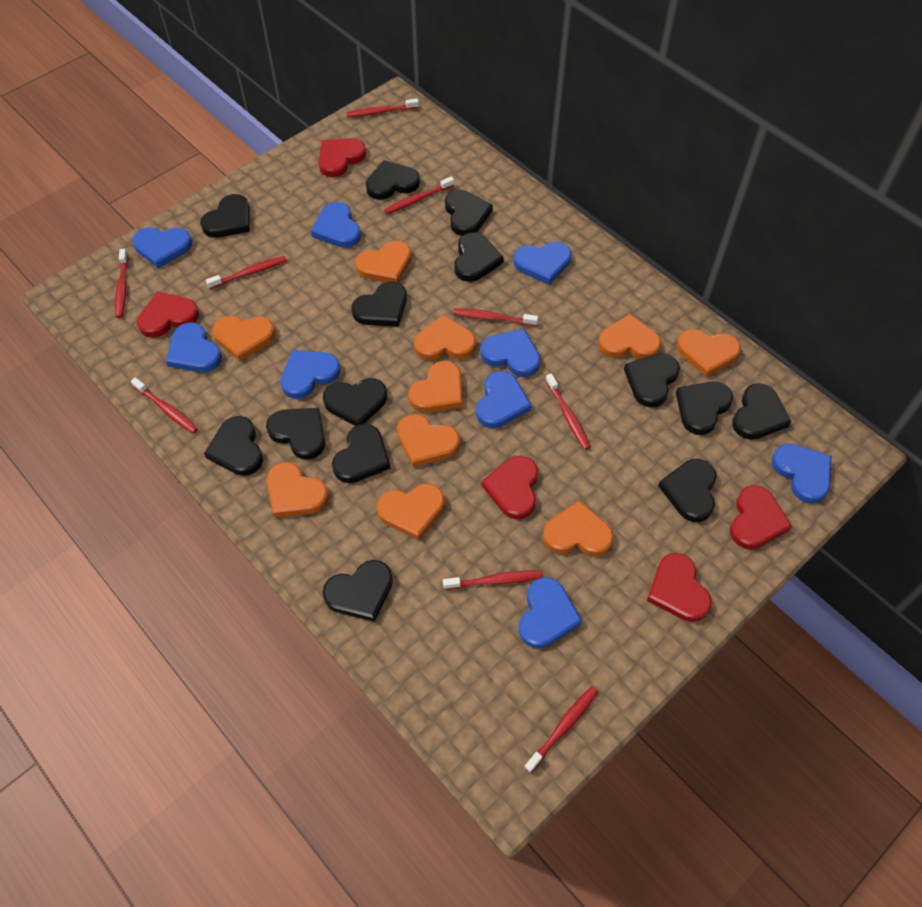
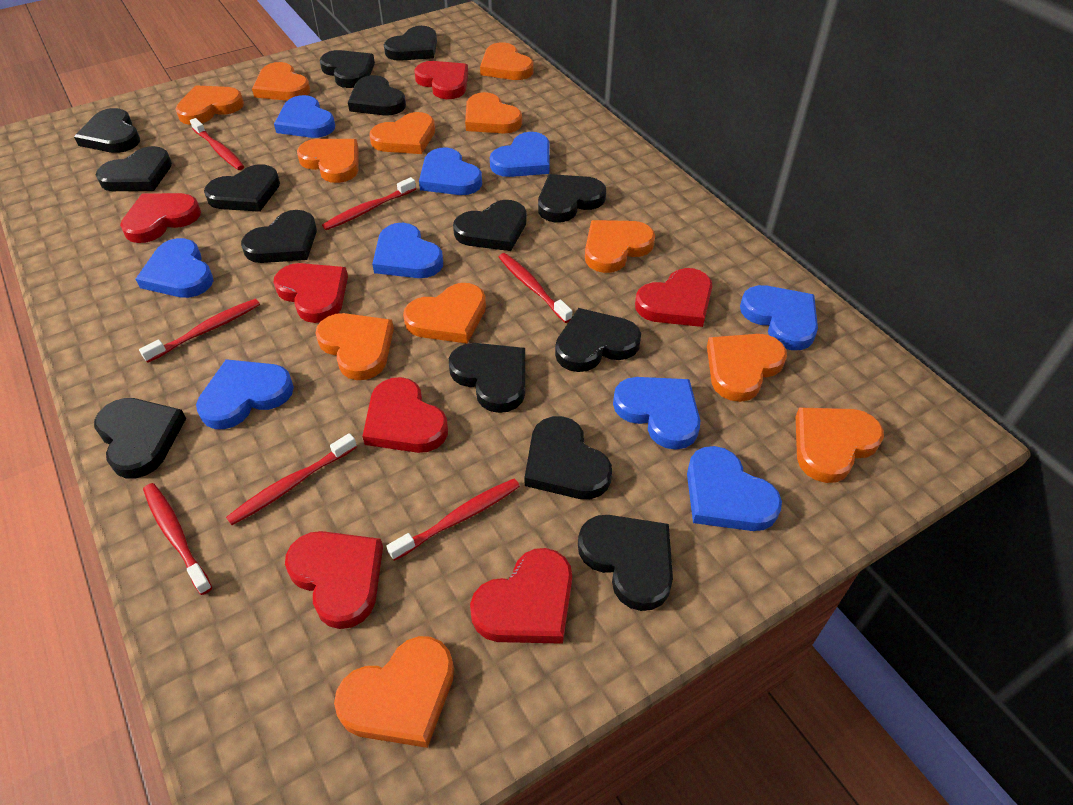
orange heart: [212,316,275,361] [267,462,329,517] [355,241,412,283] [377,484,444,540] [397,414,460,467] [408,361,462,413] [414,315,476,361] [543,500,614,557] [598,314,661,359] [677,329,741,377] = 10 -> [175,85,244,125] [252,62,311,101] [297,139,359,183] [315,313,394,380] [334,636,454,748] [369,112,435,154] [403,283,486,343] [465,92,522,134] [480,42,533,80] [585,220,655,273] [707,334,787,402] [796,408,884,483] = 12
red heart: [137,291,199,338] [318,138,366,177] [482,456,538,519] [647,553,712,622] [730,485,792,550] = 5 -> [120,193,201,243] [273,263,348,323] [285,531,383,629] [362,377,448,453] [415,61,468,99] [470,548,572,644] [635,268,712,327] = 7
red toothbrush: [115,249,128,318] [131,377,198,433] [206,256,287,289] [346,99,419,117] [384,176,454,214] [443,571,543,590] [453,309,538,326] [524,686,598,773] [545,373,591,450] = 9 -> [139,299,260,363] [143,483,212,595] [190,118,244,170] [226,433,357,525] [322,177,416,230] [386,479,520,561] [499,253,572,323] = 7

